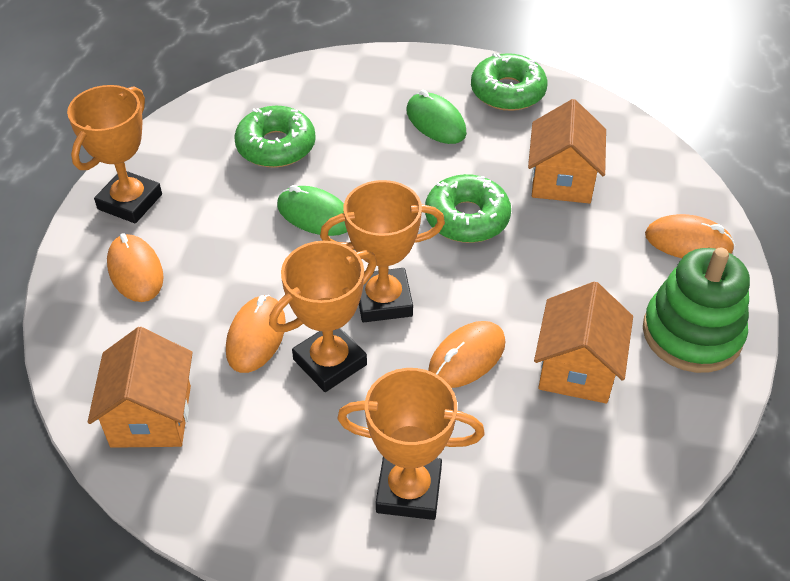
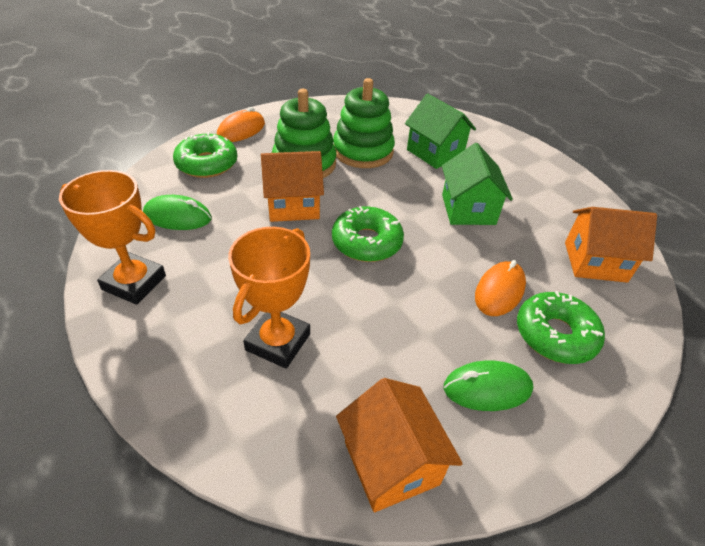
green house: none = 0 -> [405,94,476,169] [442,143,513,225] = 2
green stacking toy: [643,248,750,373] = 1 -> [272,89,337,178] [333,78,395,168] = 2
orange mouse: [107,233,164,302] [226,295,286,373] [428,321,505,388] [645,214,735,258] = 4 -> [217,107,265,142] [475,260,526,316] = 2
orange trophy: [67,85,162,223] [269,241,377,392] [320,180,445,322] [337,368,485,520] = 4 -> [59,170,166,305] [228,227,310,369] = 2

